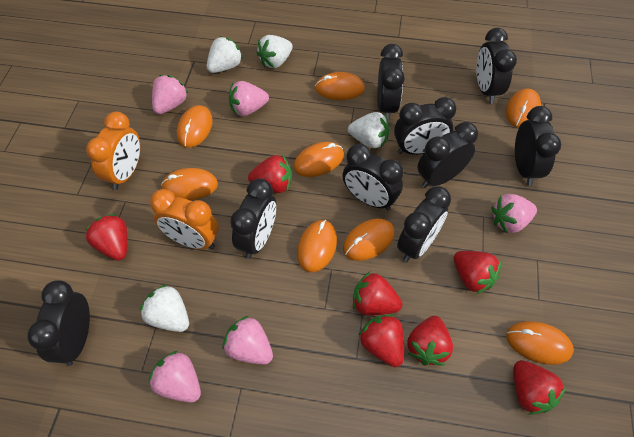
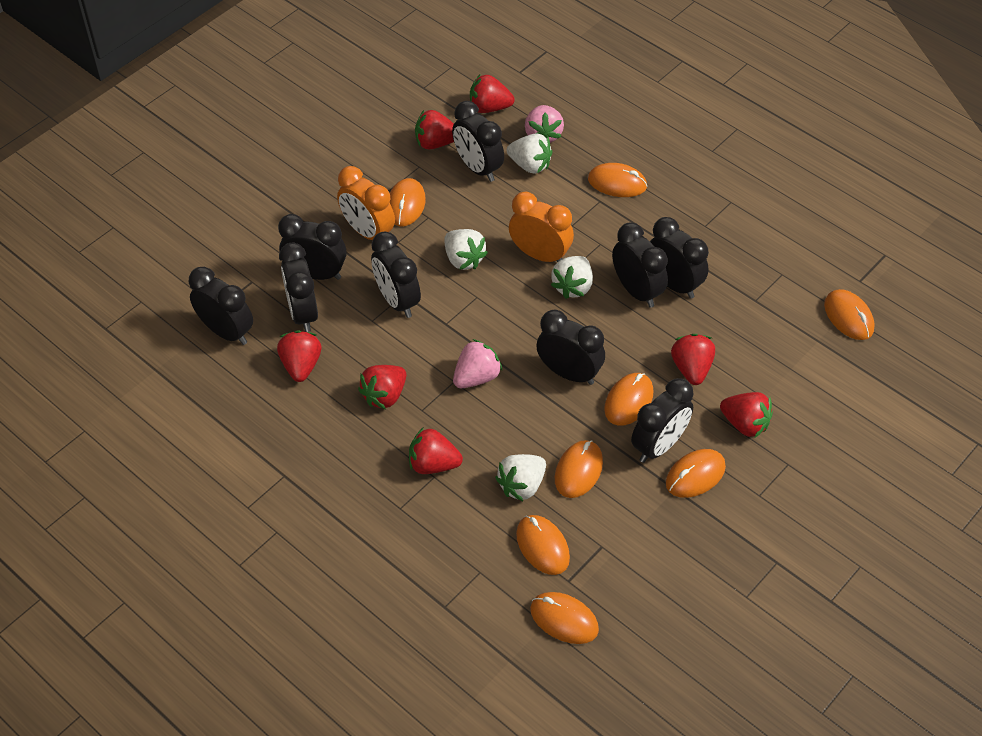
pink strawberry: [149,351,201,402] [152,75,188,114] [223,316,273,364] [229,81,269,116] [491,194,537,234] = 5 -> [453,339,502,388] [525,105,564,143] = 2

